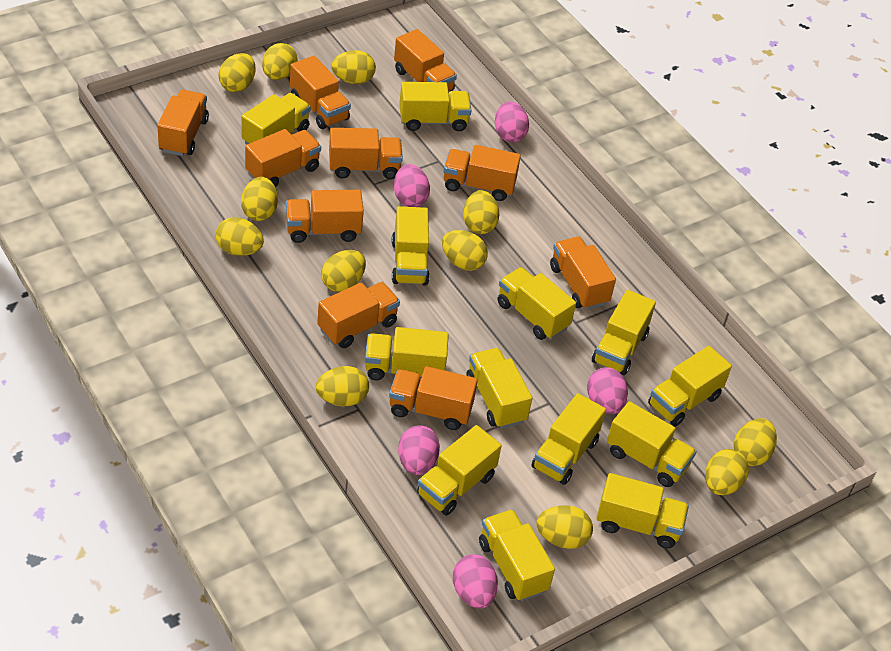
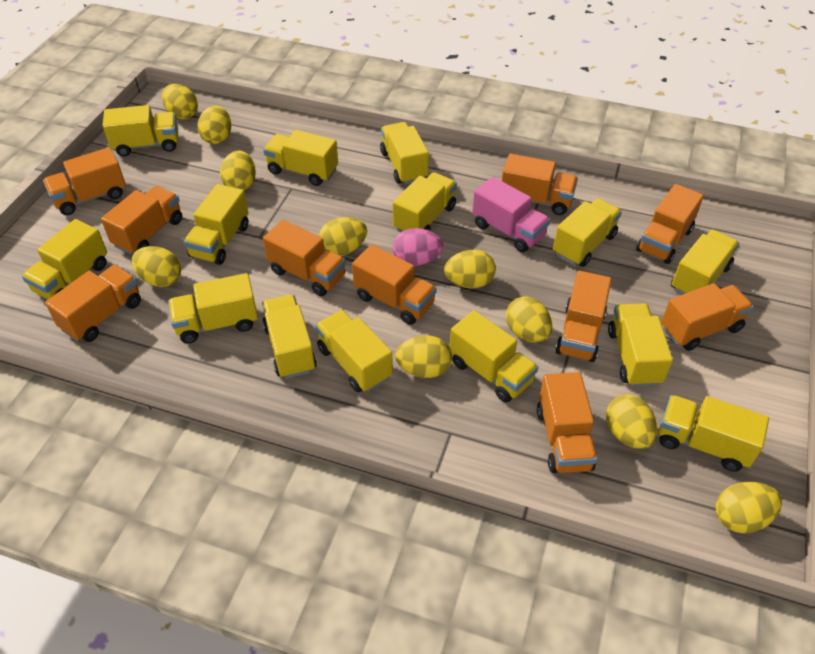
pink egg: [394,164,430,207] [398,425,440,475] [453,554,498,609] [495,101,529,143] [587,367,628,414] = 5 -> [393,228,443,266] = 1
pink truck: none = 0 -> [472,177,550,252] = 1
yellow egg: [216,217,264,256] [219,53,256,92] [241,177,278,221] [262,43,298,80] [316,366,369,406] [321,250,366,292] [331,50,376,84] [442,230,488,271] [463,190,499,234] [536,505,593,549] [705,449,749,495] [733,418,777,466] = 12 -> [132,246,181,287] [162,84,198,119] [198,105,231,144] [220,150,256,191] [319,217,367,256] [395,335,452,378] [444,250,496,289] [506,296,552,343] [606,395,657,449] [716,482,782,534] = 10
yellow truck: [241,93,311,145] [365,327,449,380] [392,206,430,286] [399,82,472,131] [417,425,502,516] [466,348,532,429] [479,509,555,601] [498,267,576,340] [532,393,606,485] [592,290,656,375] [597,473,689,549] [607,401,697,487] [648,346,732,426] = 13 -> [22,219,107,299] [103,105,178,157] [168,273,258,344] [184,184,249,265] [262,295,317,379] [263,130,338,186] [315,310,393,392] [380,122,429,184] [393,172,457,232] [450,310,538,403] [553,198,622,267] [608,303,673,387] [659,395,769,472] [671,230,739,295] = 14

